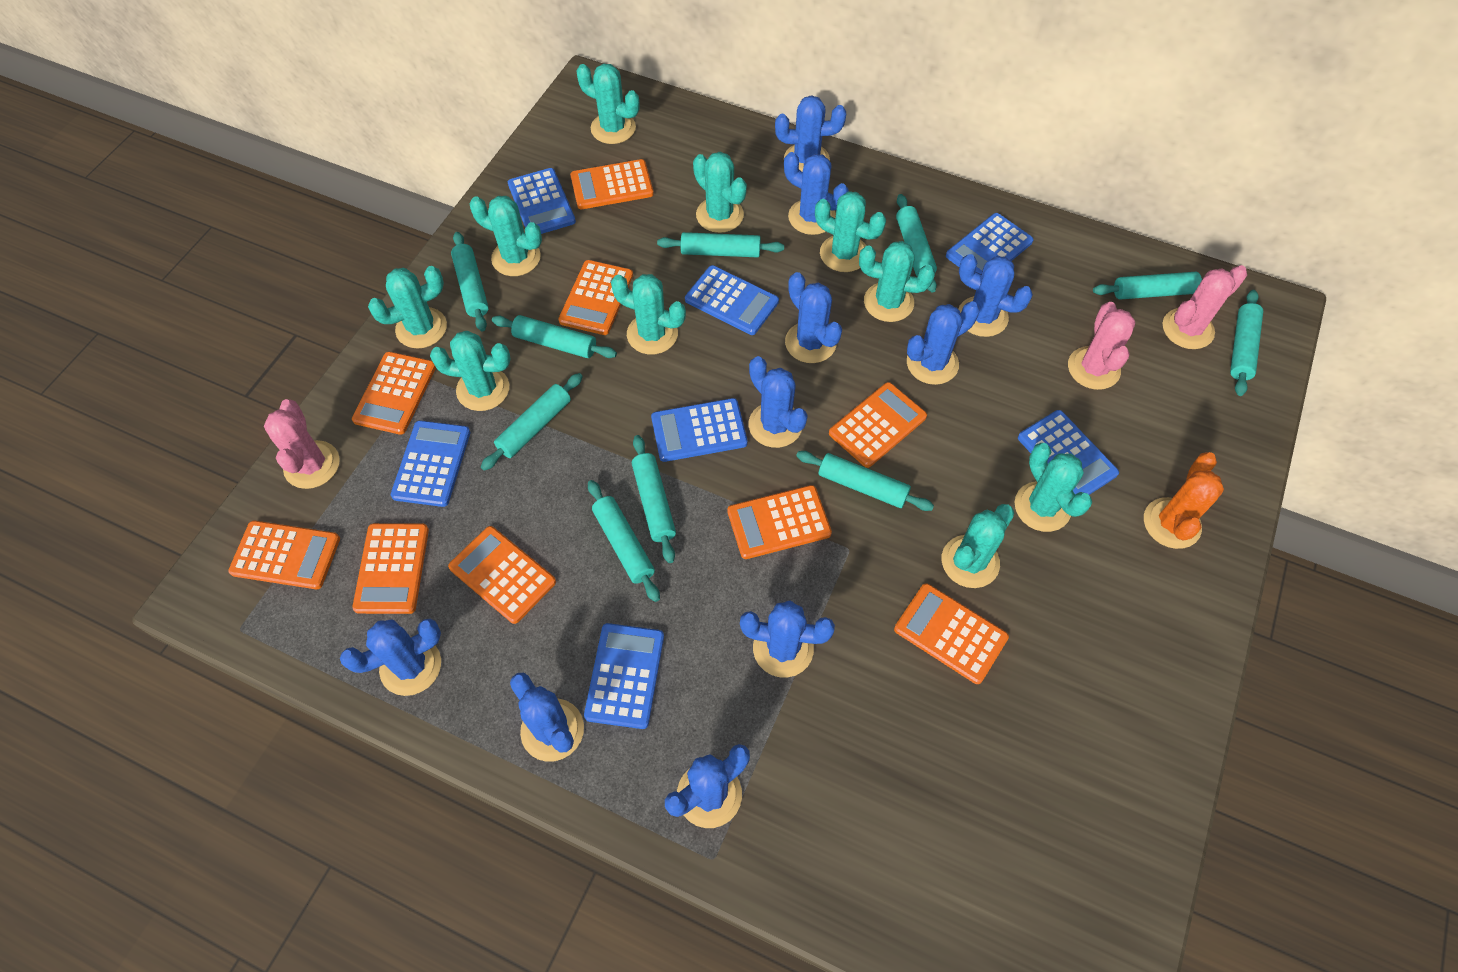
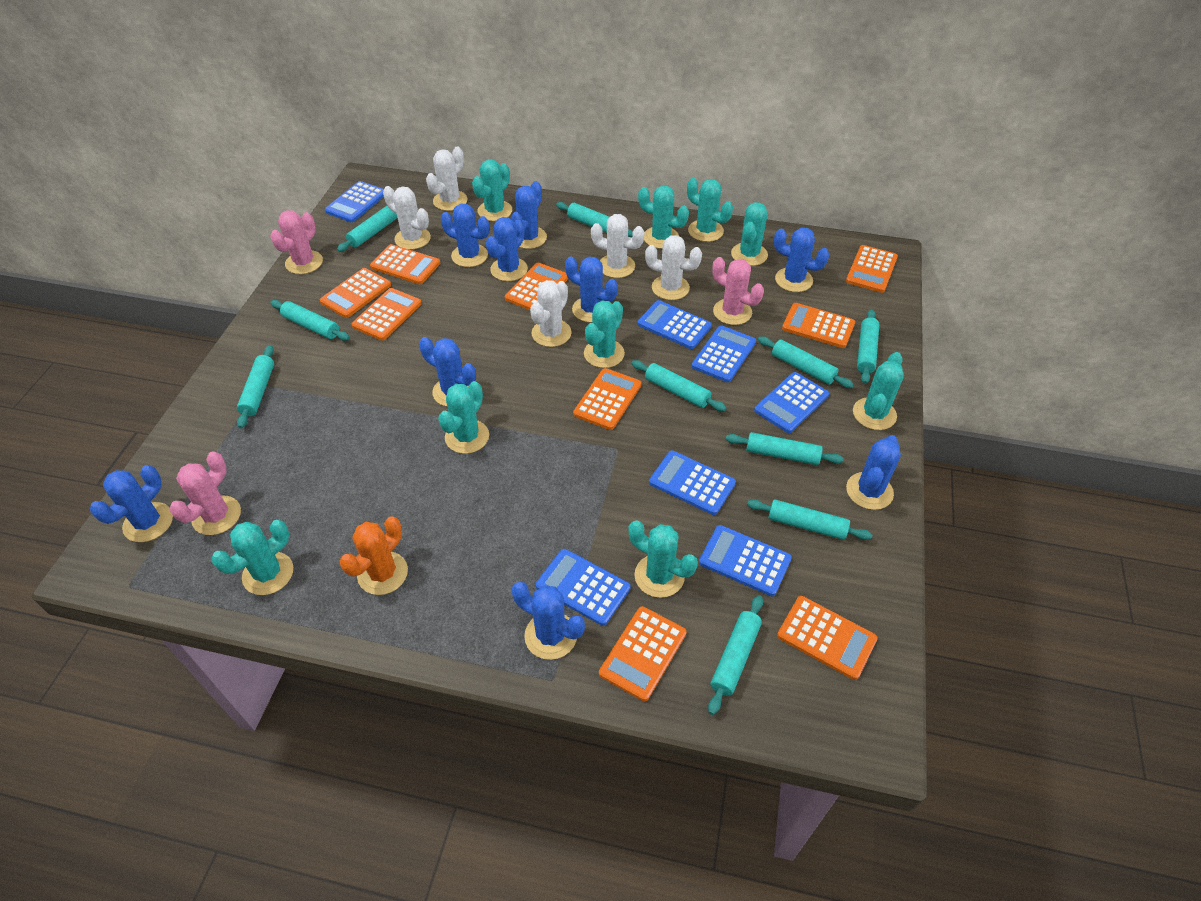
blue cactus: [340,619,441,696] [510,673,584,762] [665,744,750,828] [740,601,835,678] [749,356,808,448] [775,95,846,172] [784,152,849,235] [785,272,842,363] [907,301,980,385] [958,254,1033,337] = 10 -> [90,465,173,542] [419,337,476,407] [441,204,490,267] [486,217,528,281] [510,181,547,249] [512,582,585,660] [565,256,618,323] [774,228,829,292] [846,435,901,510] = 9
turquoise cactus: [368,266,447,349] [430,331,511,411] [470,196,542,276] [577,64,640,144] [611,274,686,354] [693,152,747,233] [815,191,886,272] [859,241,935,322] [942,504,1014,588] [1015,443,1092,532] = 10 -> [211,520,293,595] [438,381,489,454] [472,159,512,221] [584,300,625,368] [628,521,698,598] [638,186,689,249] [687,178,733,242] [731,202,768,266] [853,352,904,430] = 9
white cactus: none = 0 -> [383,186,431,250] [426,147,467,211] [530,280,571,347] [591,214,645,278] [645,235,702,300] = 5

